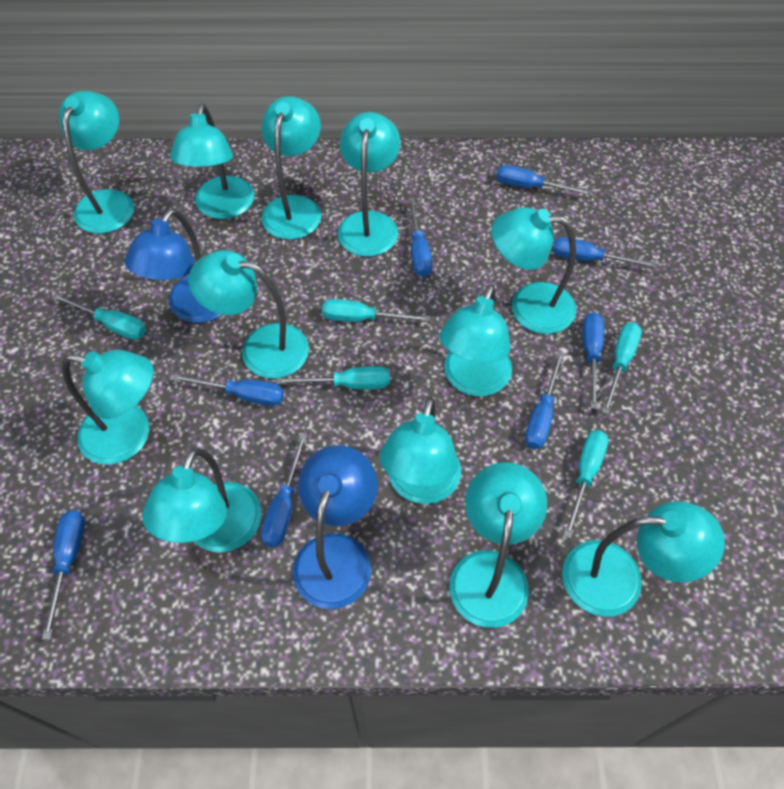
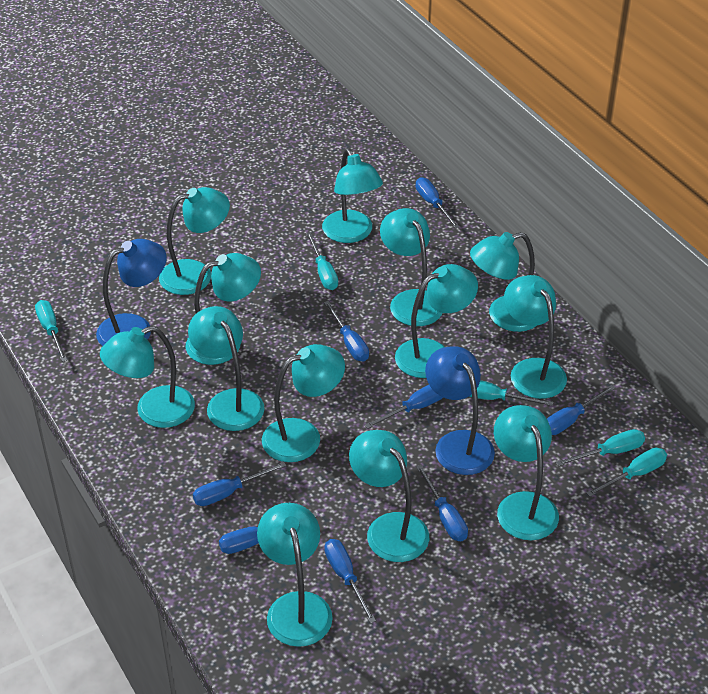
turquoise lamp: [59,91,134,234] [62,350,154,465] [142,448,262,553] [170,104,254,219] [189,250,309,379] [261,96,321,240] [338,112,400,257] [379,397,461,504] [439,284,512,396] [449,462,547,628] [492,207,576,334] [562,501,725,617] = 12 -> [100,326,195,428] [159,187,230,295] [186,253,261,365] [188,306,265,431] [257,503,333,647] [262,344,345,462] [322,148,383,243] [349,430,429,562] [380,208,443,326] [395,264,478,378] [470,232,536,332] [494,405,559,540] [504,275,567,399] = 13

